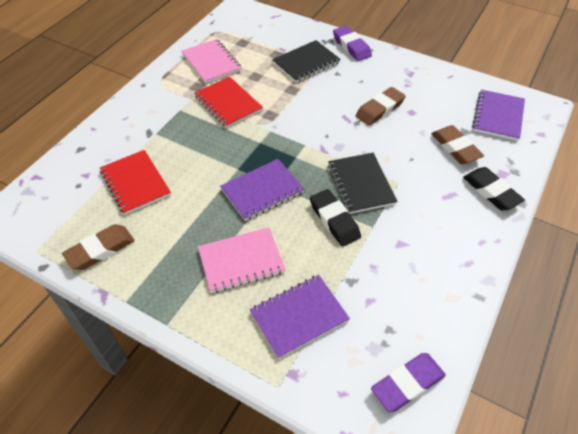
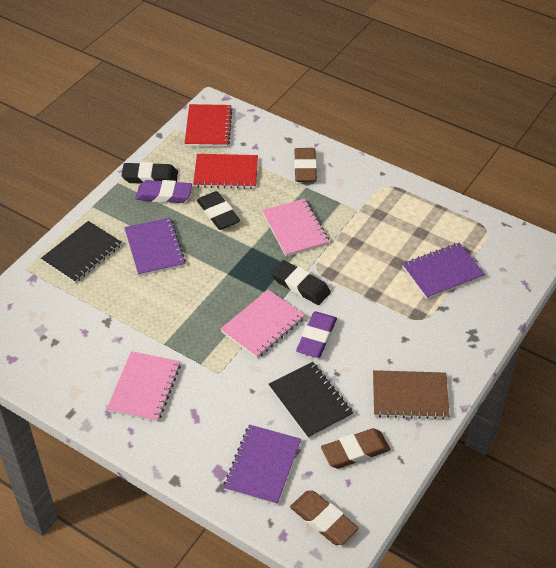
black eraser: [310,189,361,247] [463,167,525,211] = 2 -> [121,162,178,183] [197,191,240,230] [271,260,331,305] = 3
brown notebook: none = 0 -> [373,370,450,420] = 1
pink notebook: [182,39,242,83] [198,227,286,293] = 2 -> [107,351,181,422] [221,290,305,358] [262,199,330,257] = 3

